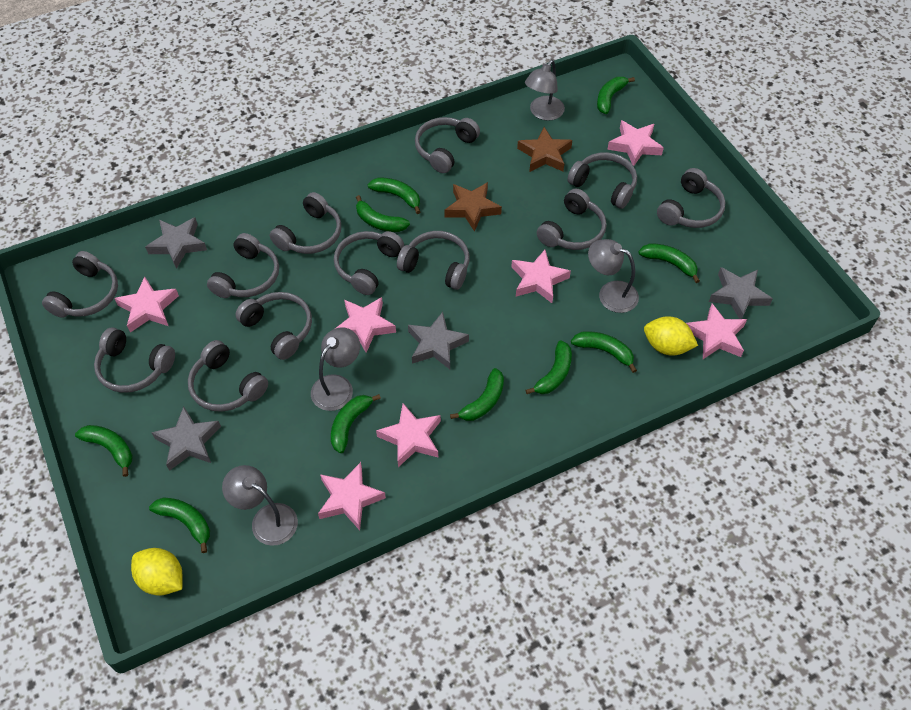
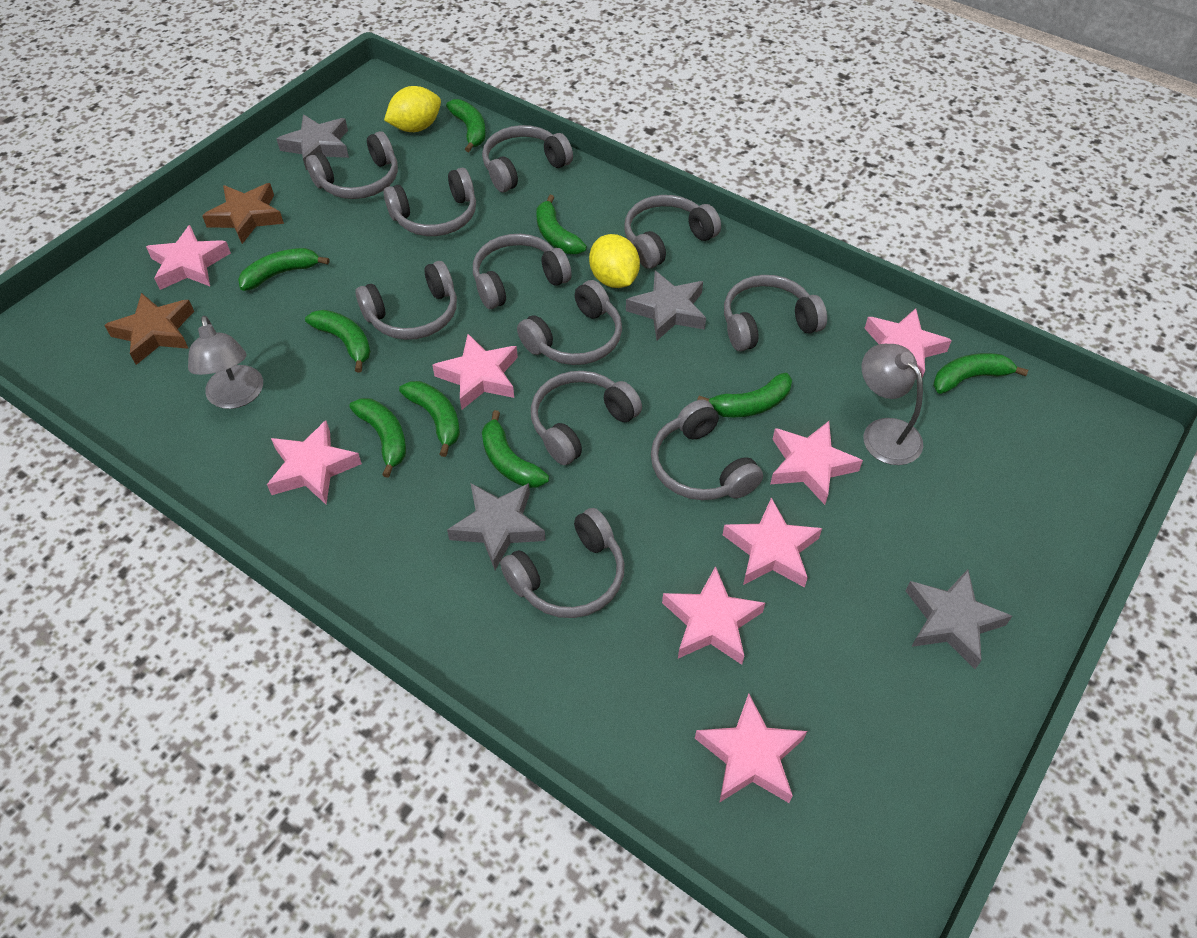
green banana: [75,425,133,477] [149,498,210,553] [331,394,381,453] [356,195,410,232] [368,178,420,214] [450,368,504,421] [526,340,572,394] [571,331,637,373] [597,77,635,114] [638,243,700,283] = 10 -> [238,248,329,291] [305,310,371,373] [349,398,406,478] [399,381,460,457] [446,99,486,152] [482,410,549,488] [536,195,587,254] [697,373,792,417] [933,353,1028,394] = 9
grey headphones: [42,251,118,318] [94,327,175,393] [188,340,268,412] [207,233,279,298] [235,292,312,360] [270,192,341,254] [334,231,404,295] [397,231,469,290] [415,117,480,173] [537,189,607,250] [567,152,637,209] [657,168,725,228] = 12 -> [306,131,398,199] [355,261,457,340] [384,168,476,236] [473,234,572,309] [482,125,573,192] [500,508,625,618] [517,280,622,365] [531,371,642,465] [624,195,721,269] [651,399,763,500] [724,275,827,351] = 11
grey lamp: [222,465,298,546] [311,327,360,411] [525,60,565,121] [588,239,639,313] = 4 -> [188,316,263,409] [862,344,923,465] = 2
pink star: [114,277,179,332] [318,462,386,530] [335,297,396,353] [376,403,441,467] [511,250,571,303] [607,120,664,166] [686,304,747,359] = 7 -> [146,225,231,290] [267,420,362,504] [432,334,518,410] [662,566,765,665] [695,694,807,803] [723,497,822,588] [770,421,863,505] [864,308,952,378] = 8

